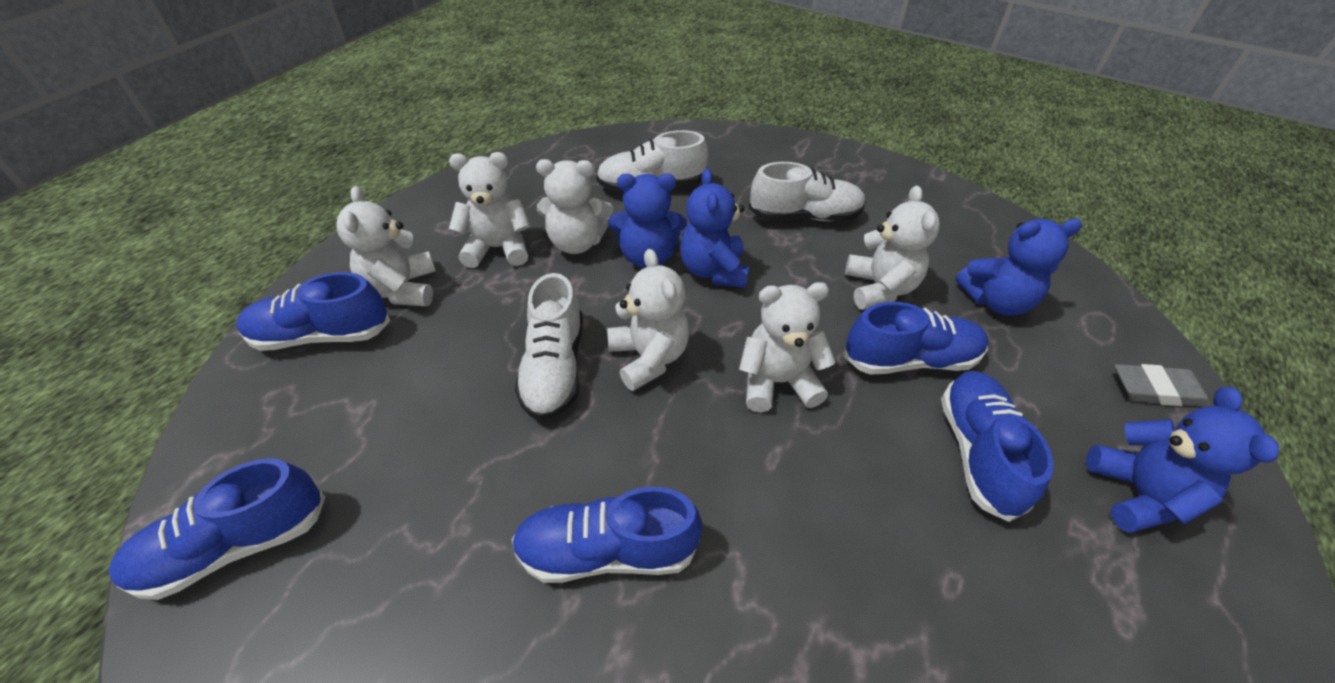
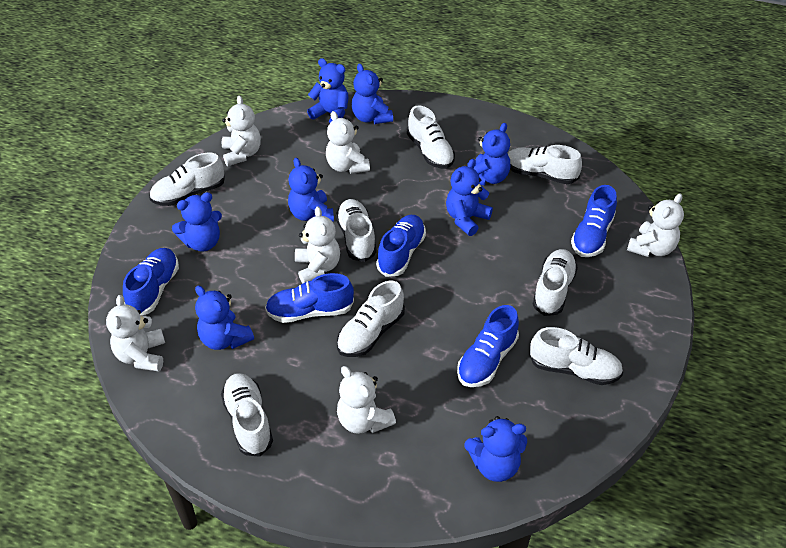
blue teddy bear: [608,174,687,268] [680,169,749,288] [955,219,1082,316] [1086,387,1279,533] = 4 -> [172,192,222,251] [195,286,254,350] [288,158,334,222] [307,58,348,123] [352,63,393,124] [446,159,493,236] [464,416,527,482] [473,123,510,186] = 8
grey eraser: [1114,364,1210,407] = 1 -> none = 0
white shoe: [515,273,583,421] [596,130,708,192] [749,162,866,221] = 3 -> [149,153,225,206] [221,373,273,457] [336,199,377,262] [337,281,405,357] [407,105,455,169] [508,145,582,184] [529,327,623,385] [533,249,578,316] = 8

